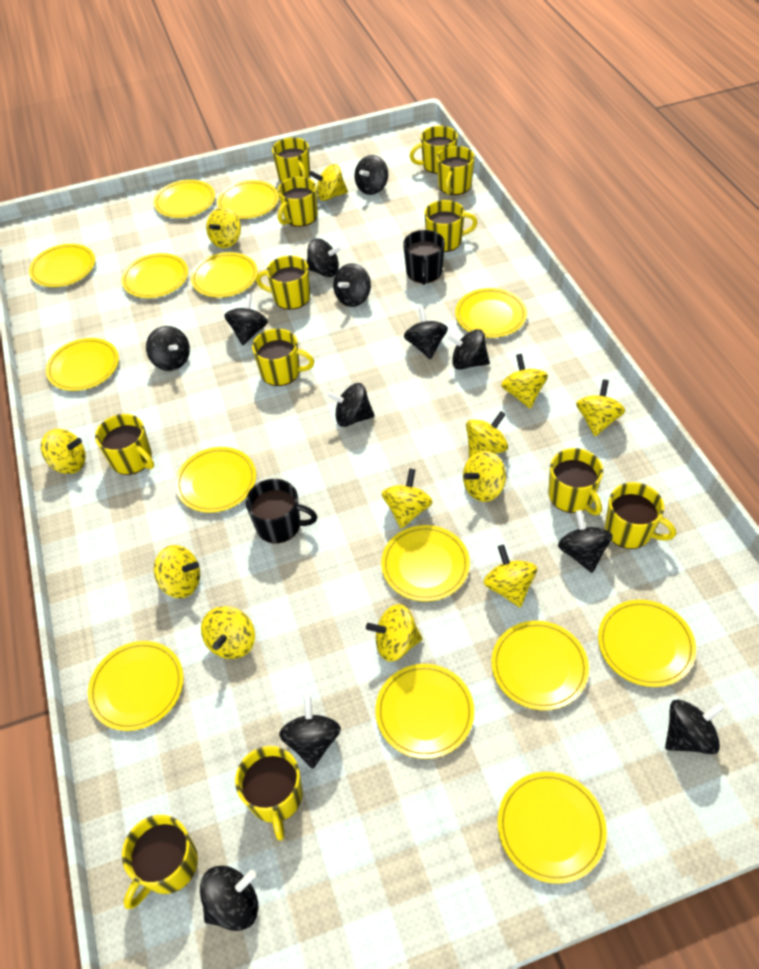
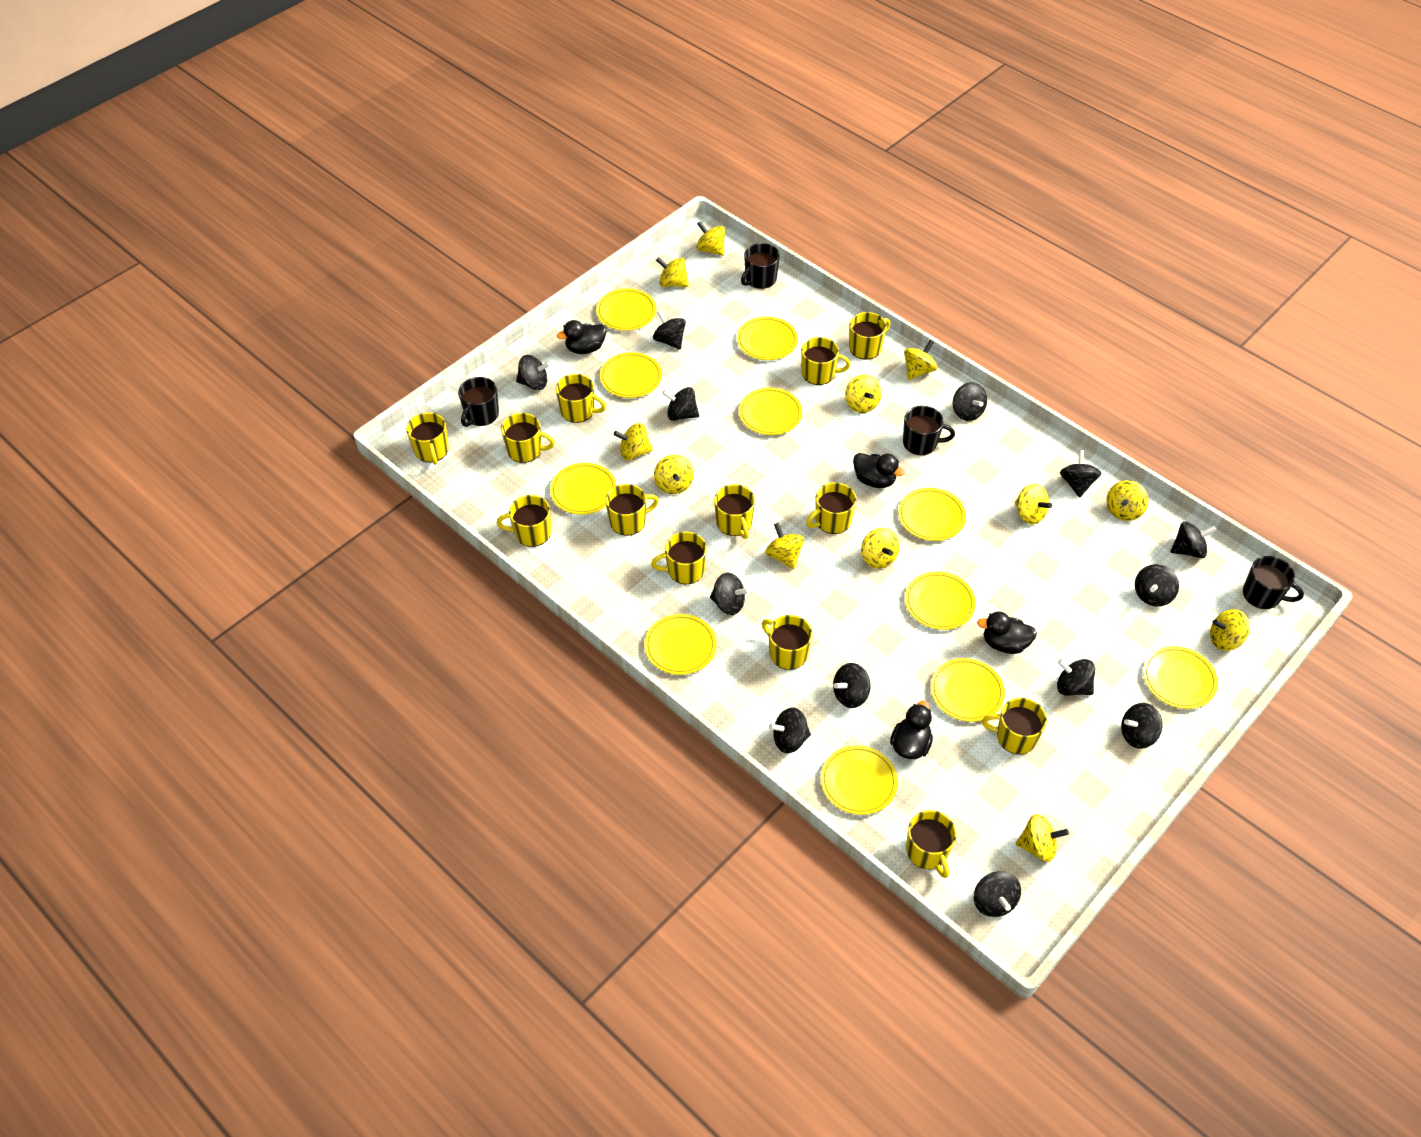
black duck: none = 0 -> [557,320,607,354] [853,453,905,488] [890,700,933,759] [977,612,1037,654] = 4
black mug: [246,479,317,543] [403,230,445,285] = 2 -> [458,377,499,427] [741,243,780,289] [903,406,955,455] [1243,556,1304,609] = 4
black spinning top: [146,326,190,371] [200,866,258,931] [224,294,268,345] [279,696,341,769] [307,238,342,277] [326,383,375,427] [333,263,371,307] [355,155,388,195] [404,307,448,359] [447,329,490,370] [558,510,613,573] [665,699,725,754] = 12 -> [516,355,550,390] [653,310,686,350] [662,387,699,421] [710,572,750,615] [769,708,811,753] [833,663,870,708] [953,382,987,421] [974,871,1021,917] [1057,659,1095,696] [1060,450,1102,498] [1121,703,1163,749] [1135,564,1179,606] [1170,521,1216,558] = 13
yellow mug: [95,414,154,475] [122,815,198,909] [235,746,303,841] [252,329,314,386] [256,256,310,310] [272,137,310,182] [278,177,318,227] [410,126,458,174] [424,200,478,252] [437,146,475,195] [548,448,603,515] [605,482,676,549] = 12 -> [406,412,449,465] [497,495,551,547] [501,413,555,463] [555,374,606,423] [605,484,659,536] [651,532,707,584] [714,484,755,539] [762,615,813,670] [801,337,851,385] [806,482,857,534] [849,312,891,359] [906,810,957,878] [982,698,1047,754] = 13
yellow plate: [29,244,95,287] [46,338,119,391] [88,641,184,731] [121,253,188,298] [154,180,215,218] [175,447,256,513] [191,252,258,297] [217,180,279,219] [376,664,474,759] [381,525,470,601] [455,288,527,338] [491,621,589,710] [498,772,607,884] [598,600,696,687] = 14 -> [550,463,617,515] [596,288,656,331] [600,352,662,398] [645,614,716,675] [737,317,798,360] [739,388,802,435] [821,745,898,815] [898,488,966,541] [905,571,976,630] [931,658,1005,722] [1143,646,1218,709] = 11

